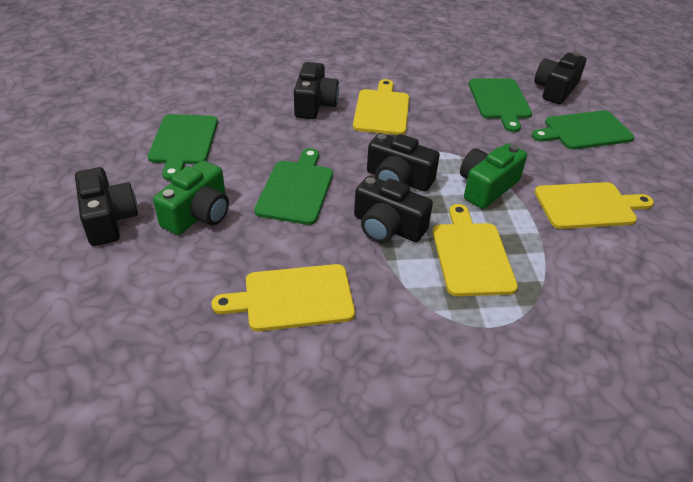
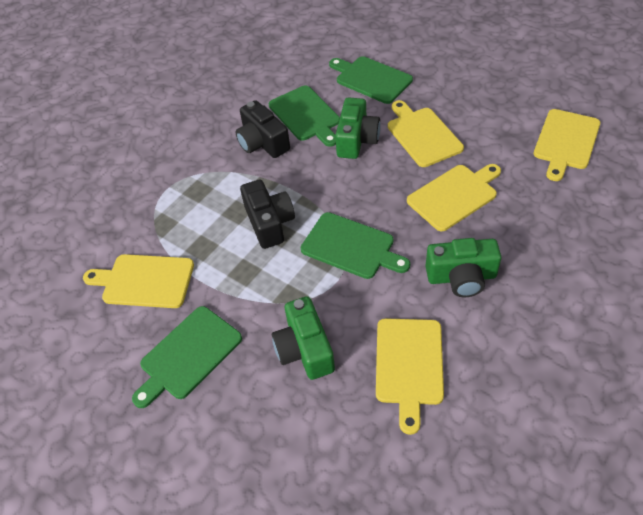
black camera: [75,167,138,246] [294,62,339,119] [354,176,433,243] [367,133,440,192] [534,52,586,104] = 5 -> [235,100,290,158] [240,180,295,249] = 2
green camera: [153,160,229,235] [460,143,527,209] = 2 -> [272,296,335,380] [335,97,381,159] [426,238,501,297] = 3
yellow cutting board: [211,264,355,331] [353,79,409,135] [433,204,518,296] [534,182,654,229] = 4 -> [83,254,194,308] [376,318,444,435] [388,100,464,167] [407,164,501,231] [534,109,601,181] = 5

